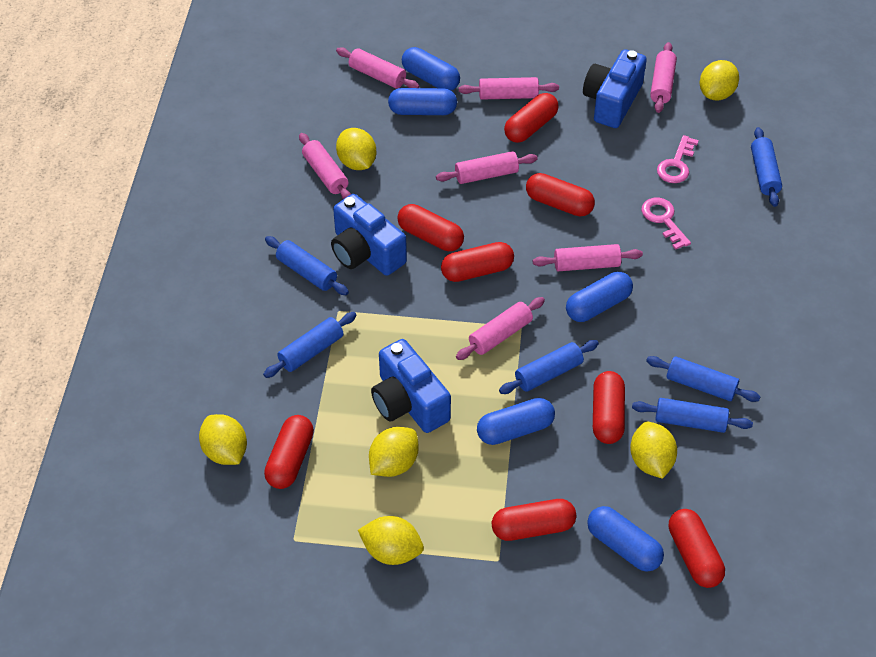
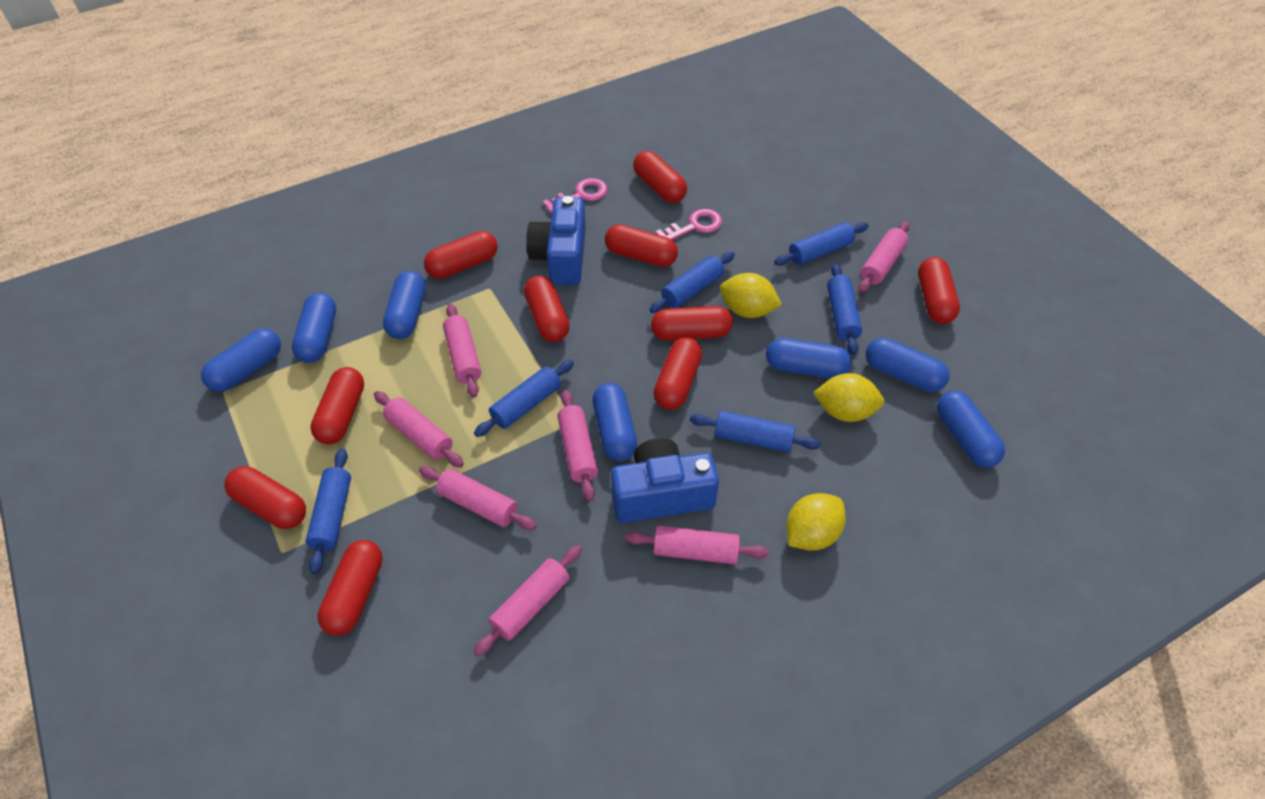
blue camera: [331,194,407,276] [371,339,451,433] [583,49,647,128] = 3 -> [526,196,586,285] [611,438,719,523] = 2
blue capsule: [388,88,457,115] [402,47,460,91] [477,398,555,445] [566,272,633,322] [587,506,664,572] = 5 -> [201,328,281,392] [292,293,336,363] [383,271,426,339] [592,383,637,461] [766,338,851,378] [866,338,949,392] [936,391,1005,468] = 7
red capsule: [264,415,314,489] [397,204,464,251] [441,242,514,282] [492,499,576,541] [504,93,559,143] [526,173,595,216] [593,371,625,444] [669,509,725,588] = 8 -> [224,466,306,529] [310,367,364,444] [317,540,383,636] [424,231,497,279] [524,276,570,342] [605,224,678,267] [633,151,687,203] [651,306,733,341] [654,338,702,410] [918,257,960,324] = 10
yellow lemon: [199,414,247,465] [336,128,376,170] [358,516,424,565] [369,427,419,477] [630,422,677,479] [700,60,739,100] = 6 -> [720,273,782,318] [787,493,846,550] [813,373,884,422] = 3

